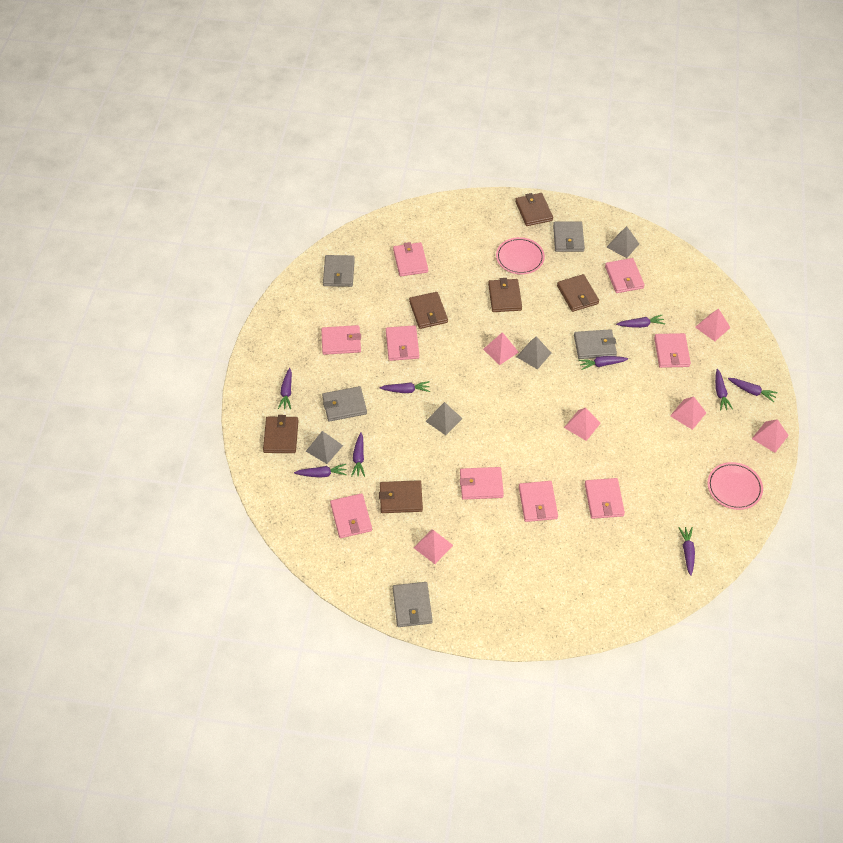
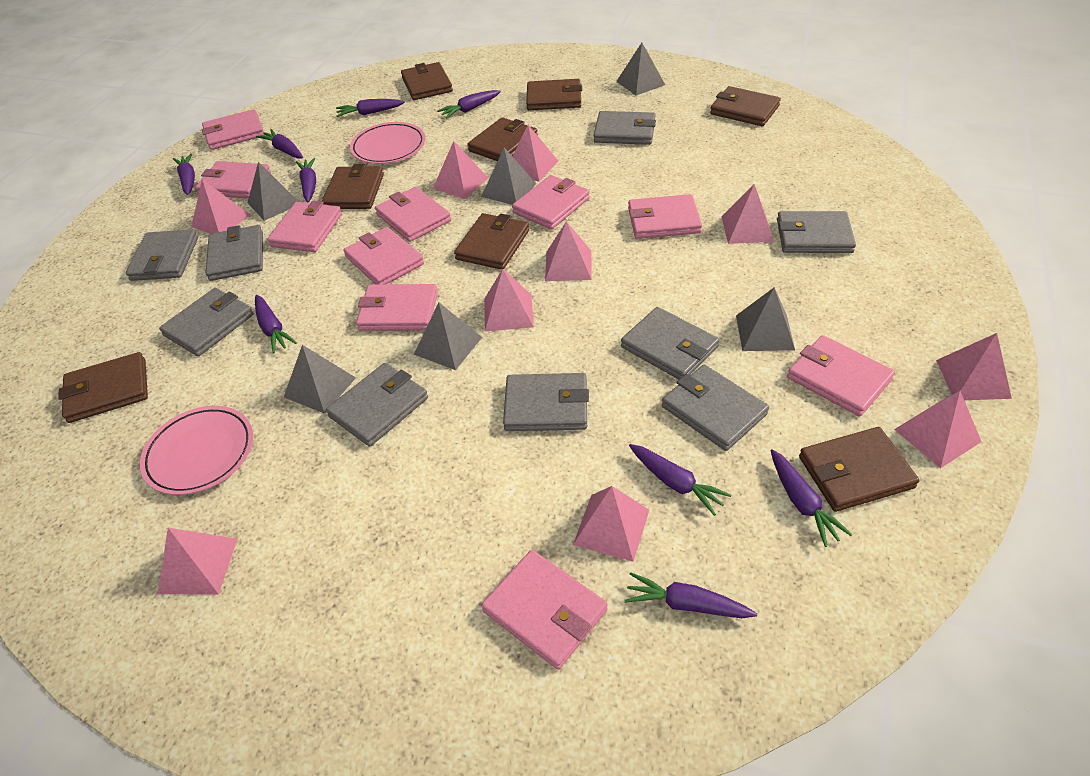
brown wallet: [263,415,298,453] [379,480,423,513] [409,292,448,329] [488,278,522,312] [515,193,553,226] [557,274,599,312] = 6 -> [58,352,148,423] [322,164,384,209] [401,62,453,100] [454,213,529,270] [467,117,538,161] [526,79,582,110] [710,86,781,126] [799,427,919,512] = 8
grey pyramid: [306,431,343,464] [425,402,463,435] [517,337,551,369] [607,226,639,258] = 4 -> [247,162,299,221] [284,345,356,414] [414,302,482,370] [481,148,536,205] [616,43,665,96] [736,287,795,351] = 6
grey wallet: [322,386,367,422] [323,255,355,287] [393,582,432,627] [553,222,585,252] [574,329,617,359] = 5 -> [126,229,198,281] [159,288,254,356] [205,225,263,281] [326,363,428,447] [503,373,589,431] [594,111,656,145] [621,307,719,379] [662,365,769,451] [777,211,856,253] = 9
pink pyramid: [414,529,453,564] [483,332,519,365] [564,408,601,441] [670,396,706,430] [695,309,731,341] [752,419,789,453] = 6 -> [158,528,237,594] [191,179,250,234] [433,141,488,199] [484,269,534,332] [512,125,558,182] [545,221,592,281] [573,486,649,562] [721,184,774,244] [894,391,981,468] [936,333,1012,400] = 10
pink wallet: [321,325,361,355] [330,493,372,538] [386,325,419,361] [393,242,428,277] [460,467,504,500] [519,481,558,522] [585,478,625,519] [605,258,645,293] [654,333,691,368] = 9 -> [195,161,271,199] [202,109,265,150] [267,201,342,252] [344,227,424,284] [356,284,438,331] [375,187,451,242] [481,550,608,670] [512,175,590,229] [628,194,702,239] [787,335,895,417] = 10

